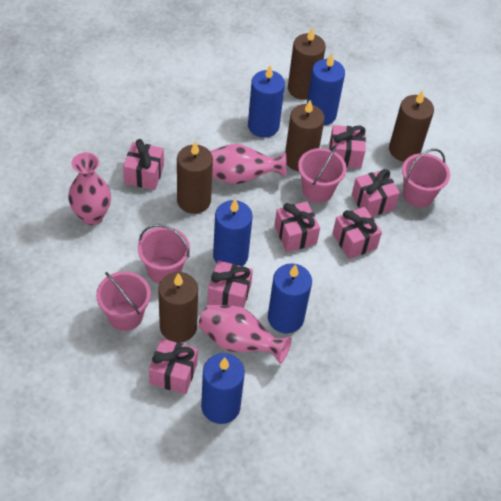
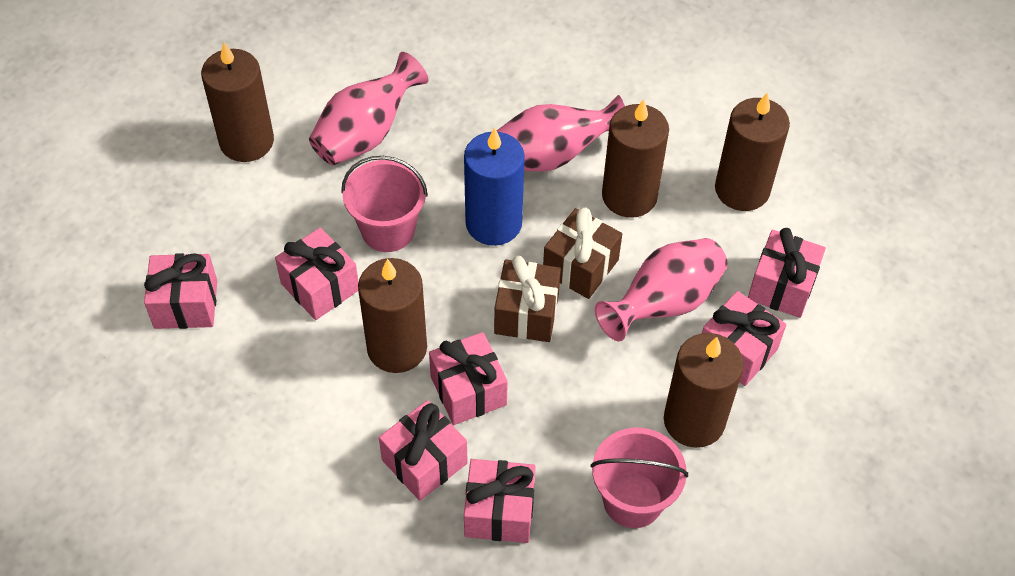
blue candle: [201,353,245,424] [213,199,253,266] [248,65,285,138] [268,263,312,333] [307,54,345,126] = 5 -> [464,127,525,246] = 1
brown gift: none = 0 -> [494,256,561,342] [543,207,622,299] = 2
pink bucket: [96,271,151,331] [138,225,190,284] [298,145,347,203] [402,149,450,207] = 4 -> [341,156,428,252] [590,428,688,528] = 2

